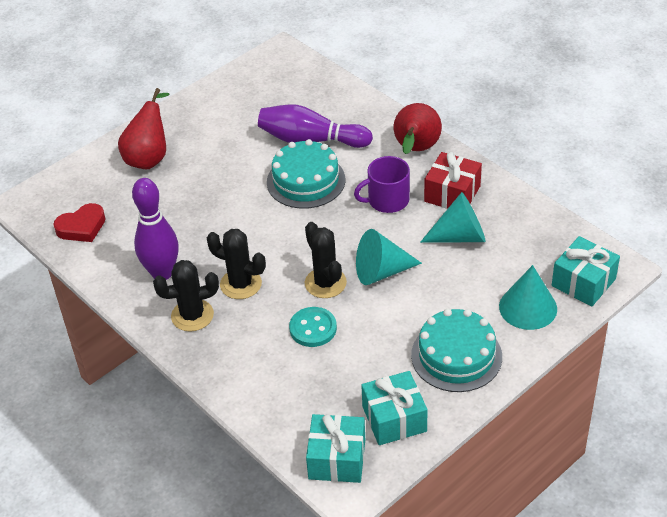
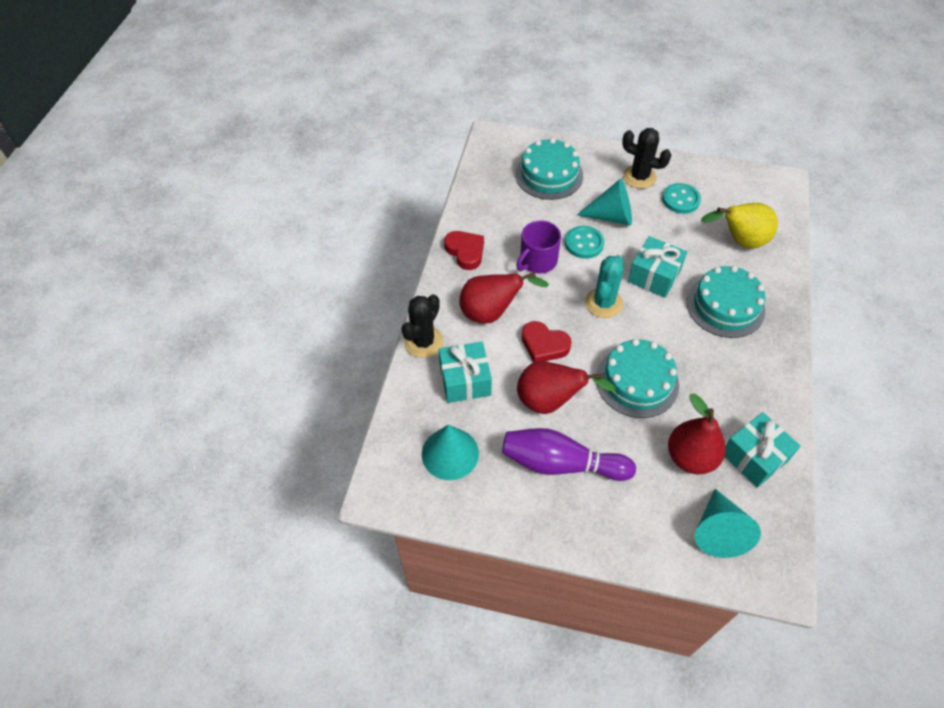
black cactus: [153,260,219,332] [207,229,266,299] [305,222,347,298] = 3 -> [401,294,443,358] [622,128,671,189] = 2
purple bowling pin: [132,178,179,280] [258,104,373,148] = 2 -> [502,428,636,481] = 1
red gift: [424,152,482,209] = 1 -> none = 0
red heart: [53,203,106,242] = 1 -> [444,231,484,270] [522,321,571,363] = 2
red pear: [118,88,169,169] [394,103,442,154] = 2 -> [459,272,549,324] [517,361,616,414] [668,394,726,474] = 3
turquoise button: [289,307,337,347] = 1 -> [565,226,605,259] [662,183,701,214] = 2
turquoise cactus: none = 0 -> [585,255,624,318] = 1
turquoise cake: [267,139,345,209] [411,309,502,392] = 2 -> [515,138,583,200] [597,339,679,418] [686,265,766,338] = 3
yellow pear: none = 0 -> [701,203,778,248] = 1

